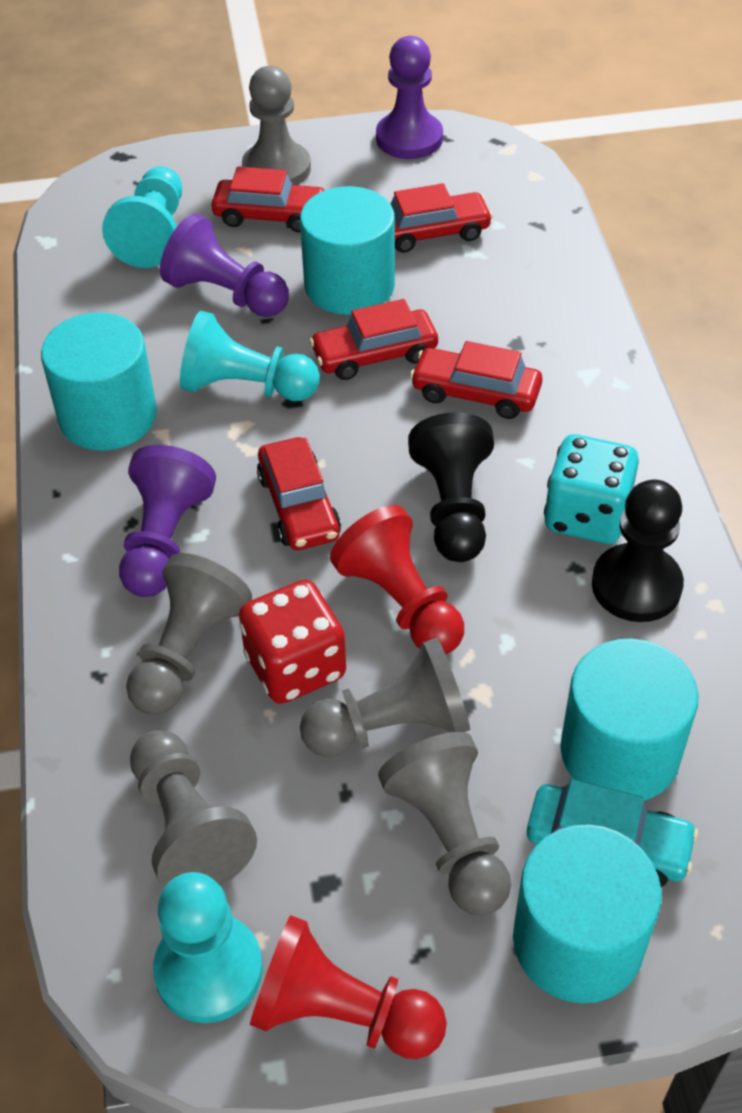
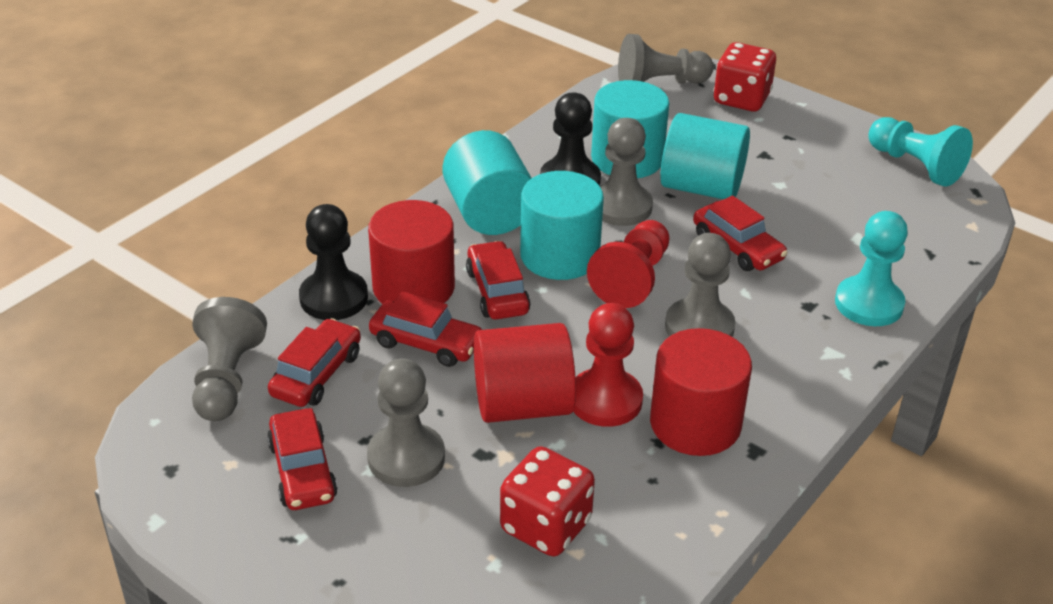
purple pawn: [119,445,216,597] [160,214,289,317] [376,36,443,159] = 3 -> none = 0
red cylinder: none = 0 -> [368,200,455,304] [474,323,576,423] [650,328,752,456] = 3
red dice: [239,579,346,704] = 1 -> [500,446,595,557] [713,42,776,111] = 2
turquoise car: [527,779,698,887] = 1 -> none = 0
turquoise dice: [544,434,639,544] = 1 -> none = 0
turquoise pawn: [102,166,182,268] [153,872,263,1023] [180,311,320,401] = 3 -> [835,211,908,326] [868,117,973,187] = 2

